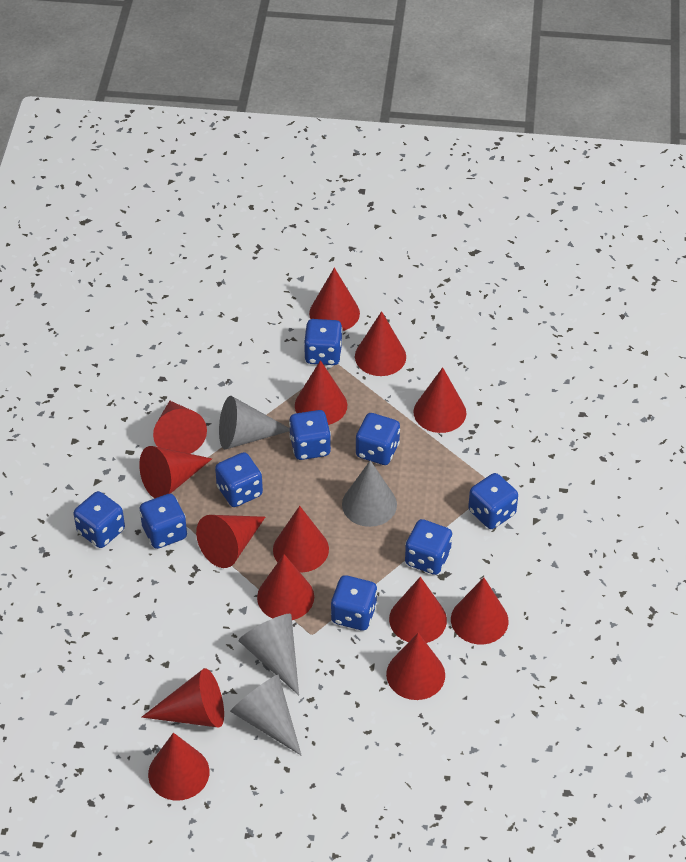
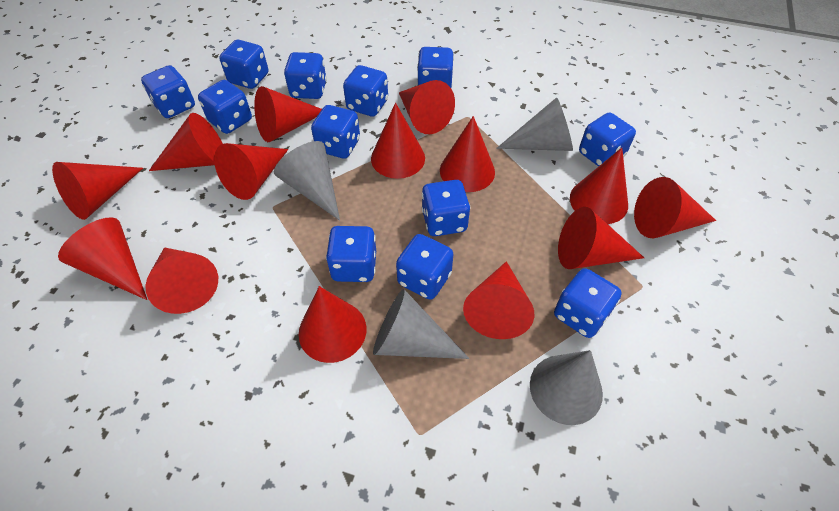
blue dice: [73,491,125,548] [140,494,187,549] [215,452,263,507] [289,410,331,460] [304,319,343,365] [331,575,377,630] [356,413,400,465] [405,519,452,575] [468,473,518,529] = 9 -> [141,65,195,118] [198,80,252,134] [219,40,269,89] [284,52,327,99] [311,105,360,159] [326,226,376,282] [343,65,388,117] [396,234,453,300] [417,47,454,88] [422,180,470,236] [554,268,622,338] [579,112,636,167] = 12

